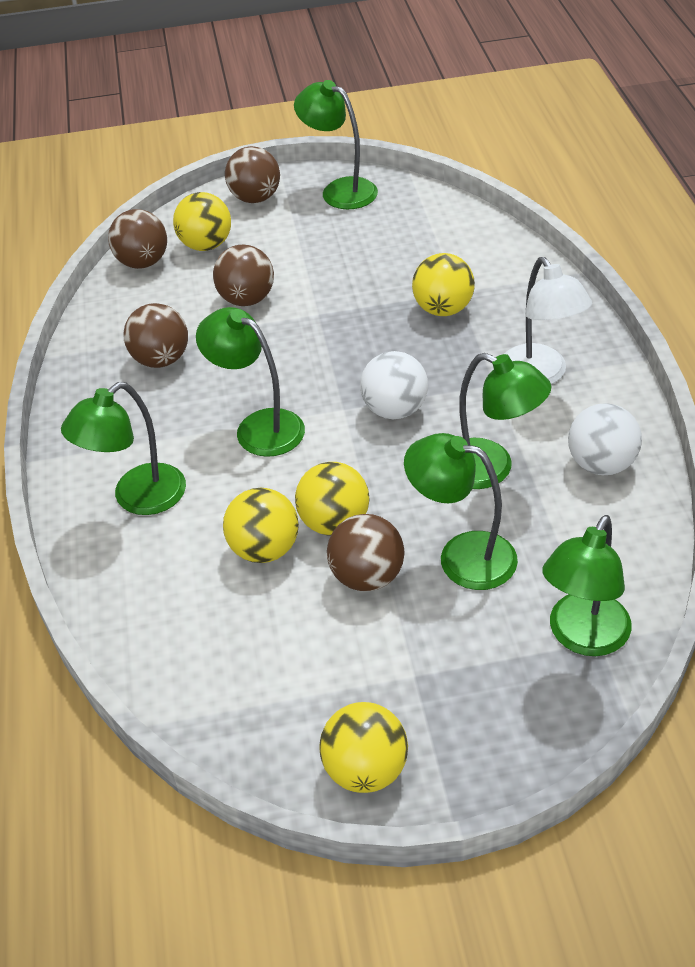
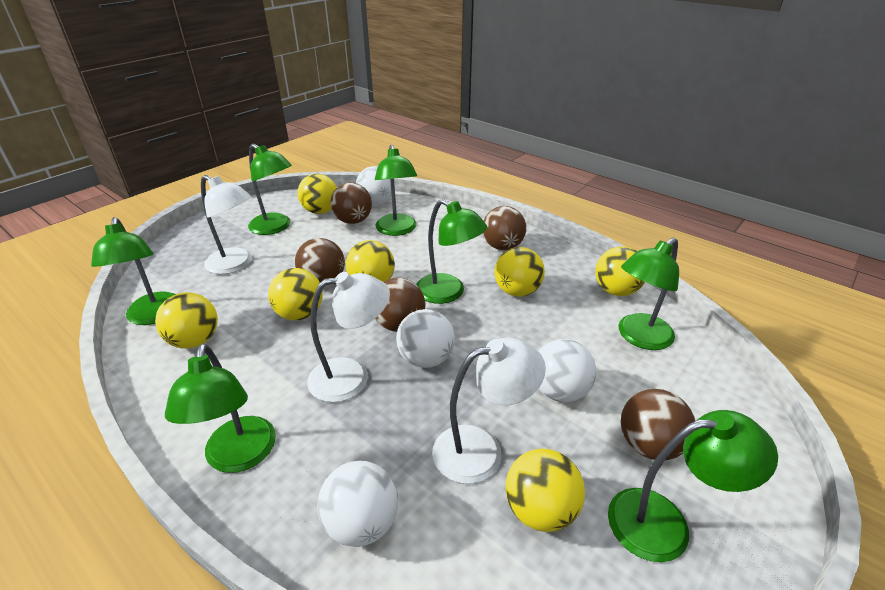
green lamp: [61,382,186,515] [196,307,305,457] [294,80,378,209] [404,433,518,590] [459,353,551,489] [542,515,632,656] = 6 -> [91,217,176,325] [165,343,276,473] [248,144,292,235] [375,145,417,236] [416,199,488,304] [608,410,778,562] [618,237,679,350] = 7
white ball: [360,351,428,419] [568,403,642,475] = 2 -> [317,461,398,547] [356,166,392,205] [396,309,455,368] [539,339,596,402] = 4
white lamp: [504,257,592,384] = 1 -> [201,175,252,274] [307,272,390,402] [432,338,546,484] = 3
yellow ball: [173,192,231,251] [223,488,299,563] [295,462,369,536] [319,702,408,793] [412,253,475,316] = 5 -> [155,292,218,348] [268,268,323,320] [297,174,337,214] [346,240,395,282] [494,247,545,297] [506,449,585,532] [595,247,645,296] = 7

